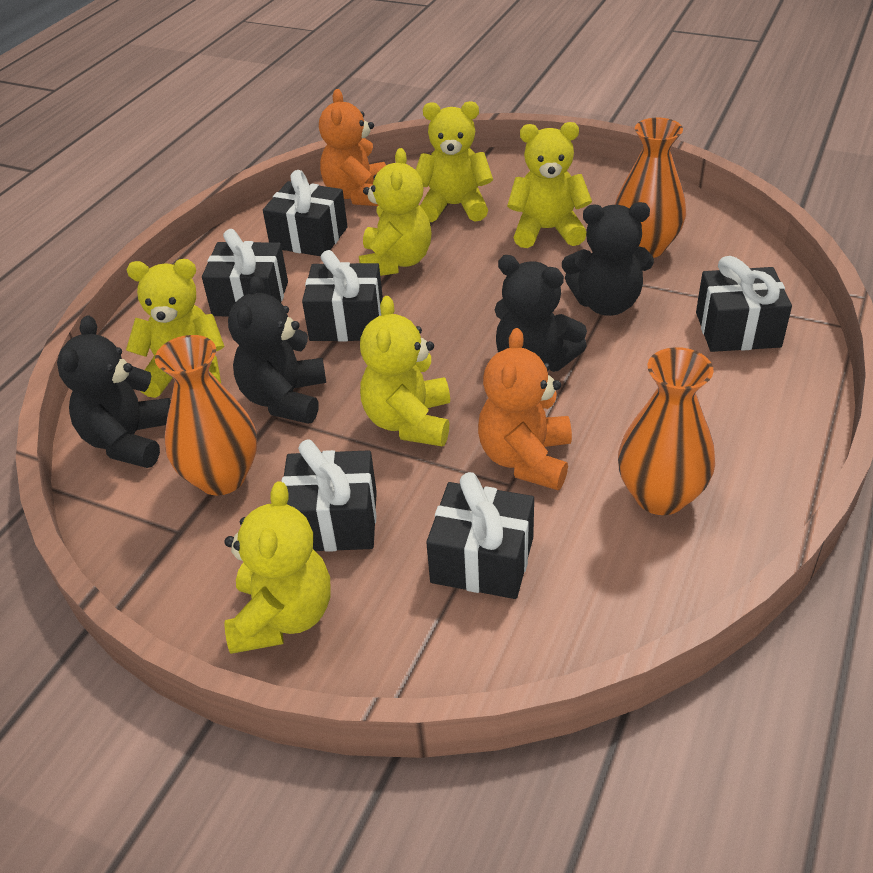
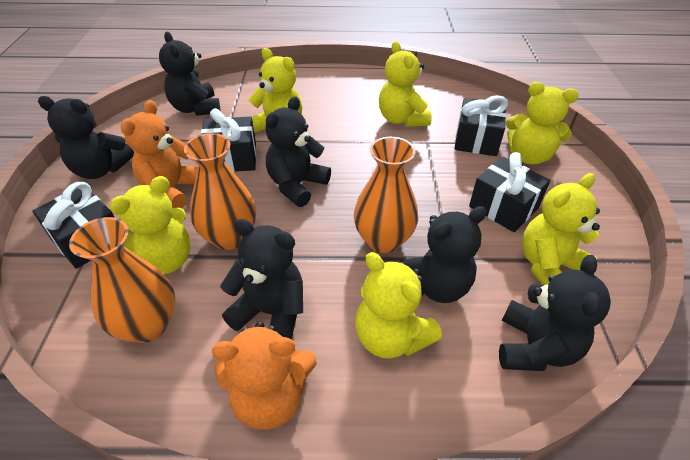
black gift: [202,229,288,316] [263,170,348,256] [281,439,377,552] [302,250,383,342] [426,472,534,599] [696,256,792,352] = 6 -> [33,182,115,269] [201,108,256,172] [454,95,508,156] [469,152,550,232] = 4
black teddy bear: [57,315,171,468] [228,275,326,424] [495,255,587,372] [562,202,654,316] = 4 -> [38,96,134,179] [159,32,221,116] [220,219,303,340] [266,96,331,207] [399,206,486,303] [499,255,611,371] = 6

